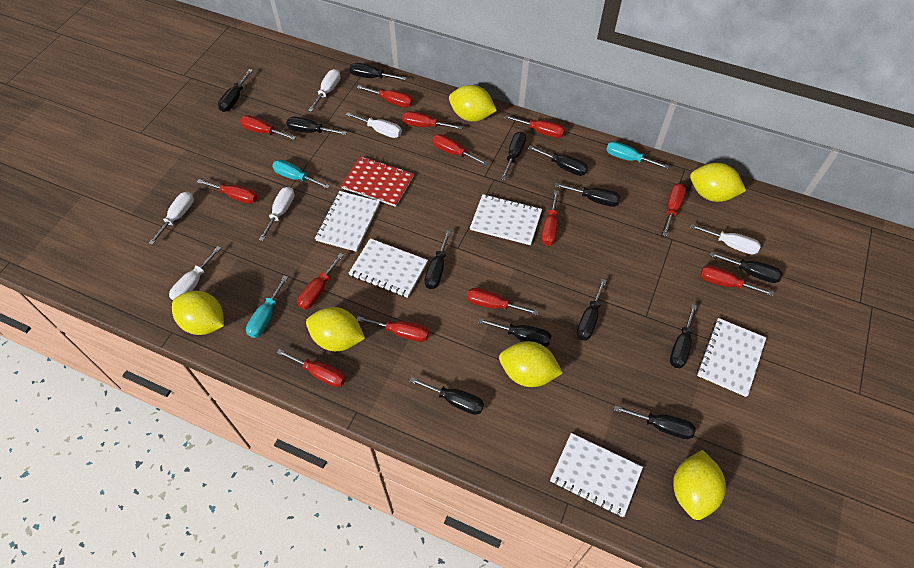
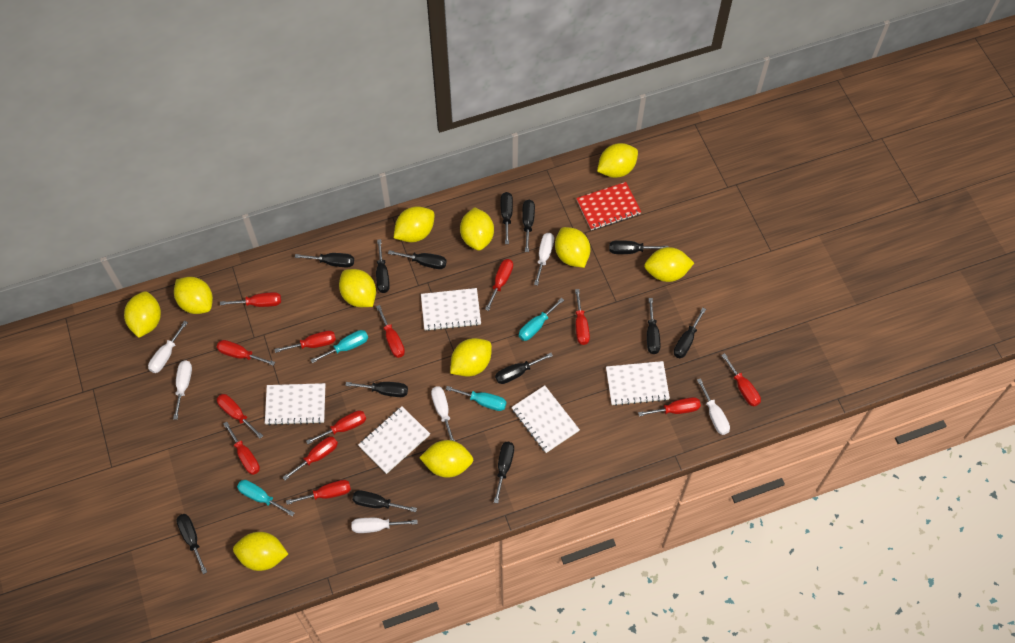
turquoise screwdriver: [246,276,288,338] [272,160,330,189] [606,141,669,169] = 3 -> [237,480,294,516] [311,330,368,363] [446,386,507,411] [519,297,564,341] = 4
yellow lemon: [172,291,224,335] [306,307,365,351] [449,85,497,122] [499,341,563,387] [673,450,726,520] [690,163,746,202] = 6 -> [124,291,161,338] [174,277,213,314] [233,532,288,571] [339,269,376,307] [394,206,435,242] [419,440,473,478] [450,338,492,377] [460,207,494,251] [555,227,590,268] [597,143,638,178] [644,247,694,282] = 11

